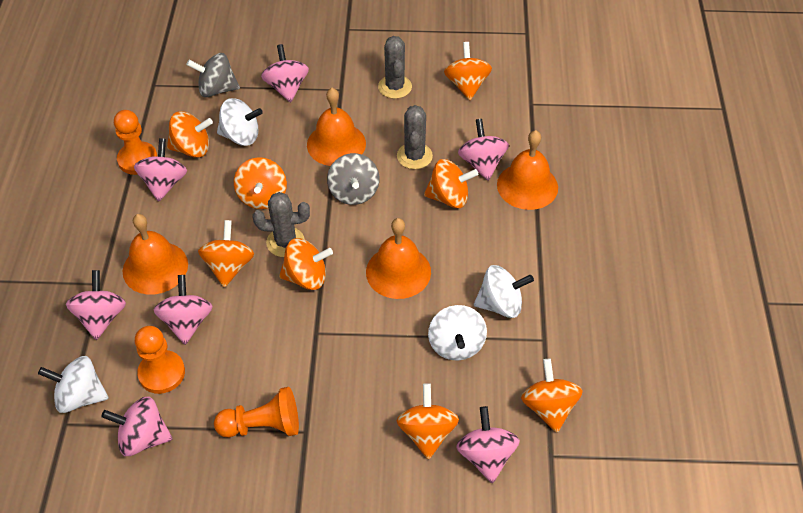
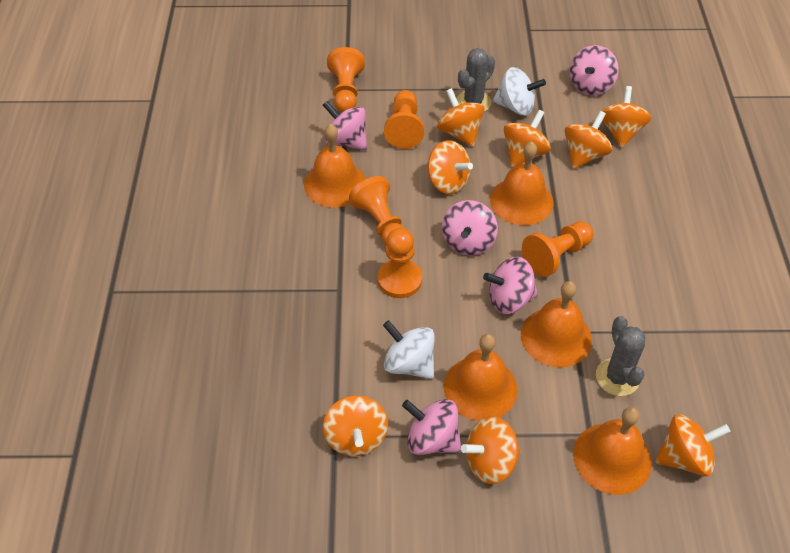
grey cactus: [253,192,310,257] [378,36,412,99] [397,105,433,169] = 3 -> [457,48,495,112] [596,316,645,396] = 2
grey spinning top: [186,53,240,97] [327,153,380,205] = 2 -> none = 0
orange bell: [123,214,188,295] [307,88,366,166] [366,218,431,299] [497,130,558,210] = 4 -> [304,124,366,207] [444,334,518,421] [490,141,554,225] [521,281,592,368] [573,407,652,495] = 5
orange pawn: [114,110,158,175] [135,326,185,394] [214,387,299,437] = 3 -> [327,47,365,112] [349,176,405,245] [378,228,422,298] [384,90,424,149] [522,221,593,277] = 5
pink spinning top: [66,270,126,340] [101,396,172,456] [134,138,187,202] [154,275,213,345] [261,44,309,103] [456,406,520,483] [458,119,509,181] = 7 -> [323,101,367,150] [402,399,461,455] [442,200,498,256] [483,257,538,314] [569,45,619,95] = 5
white spinning top: [38,356,109,413] [217,98,263,146] [428,305,487,360] [474,265,534,318] = 4 -> [383,320,435,379] [493,67,546,115] = 2

